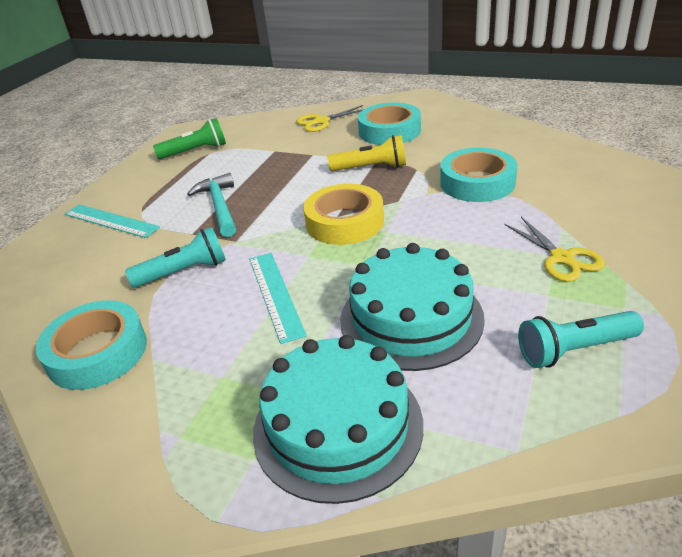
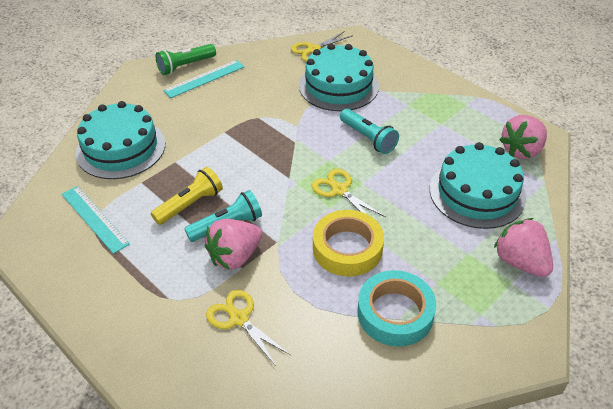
pink strawberry: none = 0 -> [205,219,262,270] [494,218,553,277] [499,115,547,159] = 3
turquoise cake: [253,335,423,504] [340,243,485,371] = 2 -> [76,101,165,179] [299,43,379,111] [430,142,526,229] = 3
turquoise hammer: [187,173,236,237] = 1 -> none = 0
turquoise tape: [36,300,147,390] [358,102,421,145] [440,147,518,202] = 3 -> [357,270,436,347] = 1
yellow scissors: [296,105,364,132] [504,217,605,282] = 2 -> [206,290,290,366] [291,31,353,62] [312,169,386,217] = 3

